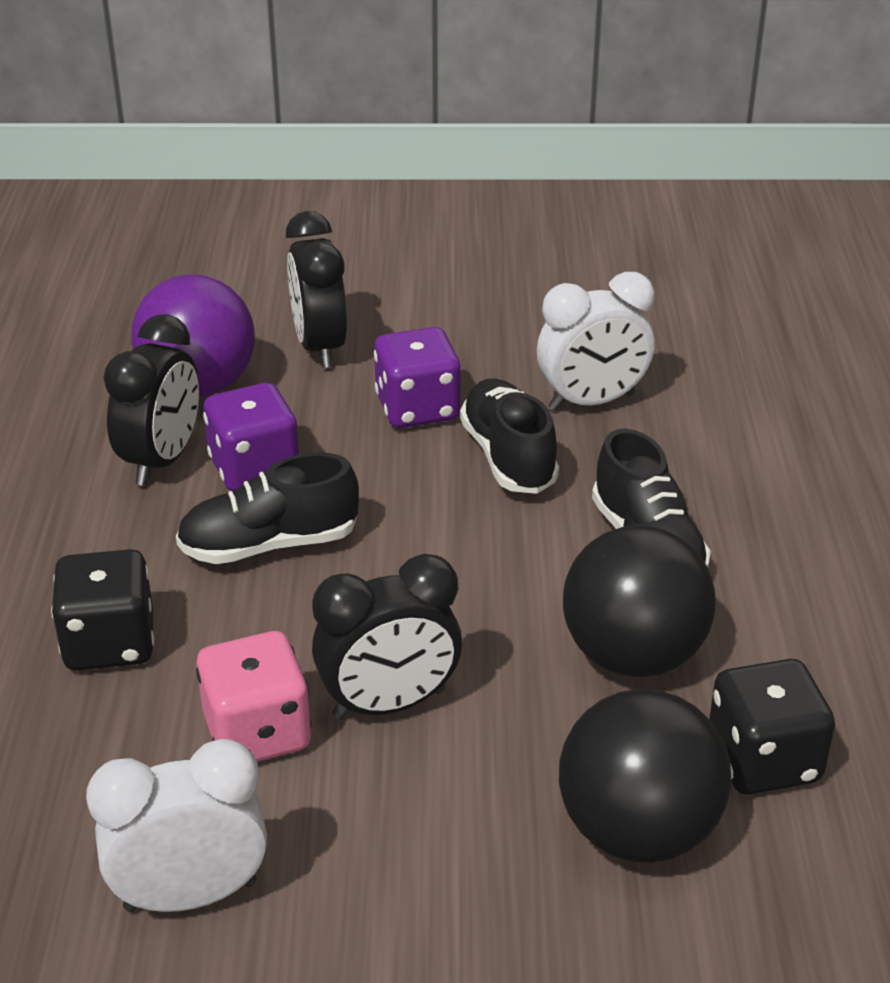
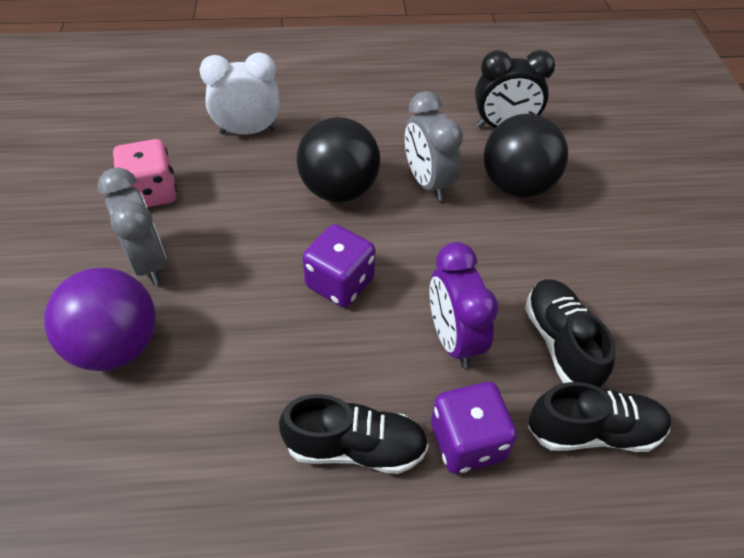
black clock: [103,314,199,486] [286,211,347,368] [312,554,462,720] = 3 -> [475,50,555,128] = 1
black dice: [51,549,154,670] [709,659,835,795] = 2 -> none = 0
grey clock: none = 0 -> [98,167,167,285] [405,91,463,201] = 2
purple clock: none = 0 -> [429,242,498,368] = 1
white clock: [86,739,267,912] [537,272,655,411] = 2 -> [199,52,280,135] = 1

